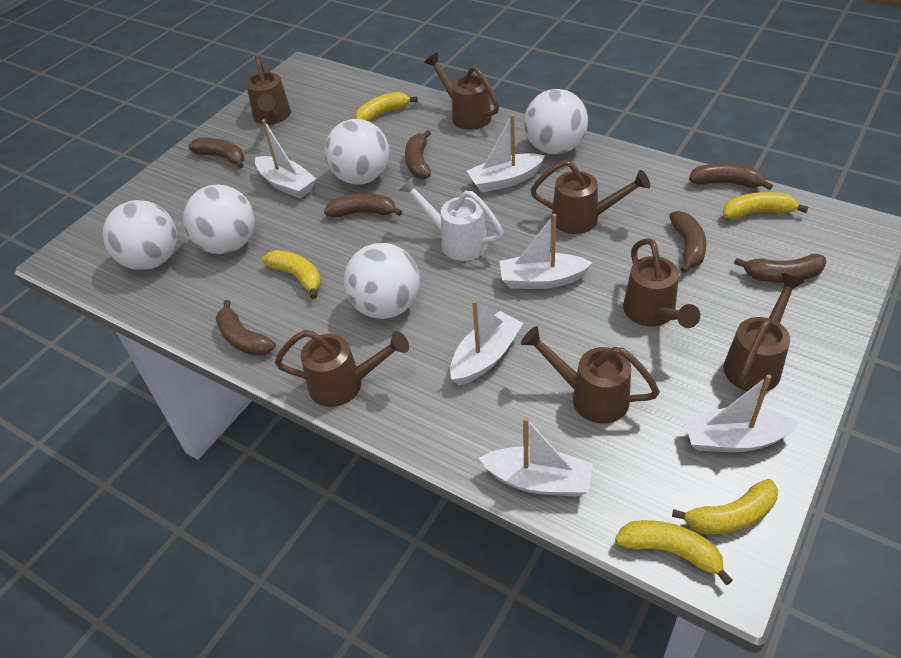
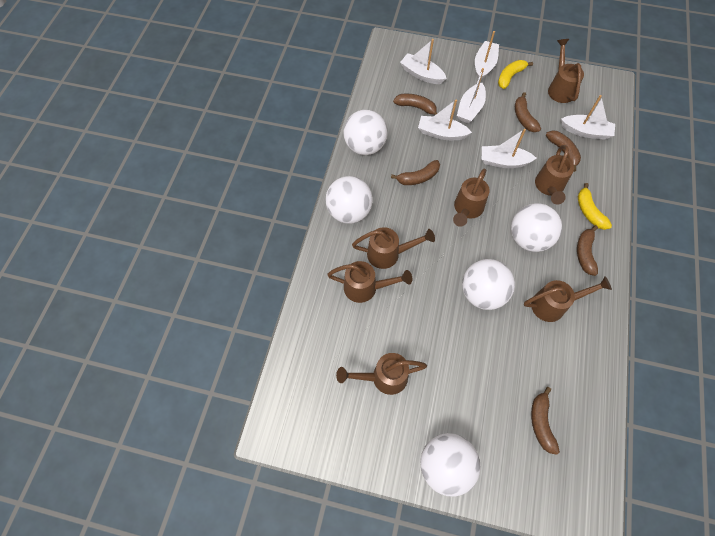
brown banana: [188,138,244,168] [216,300,276,356] [324,194,402,217] [405,130,431,179] [669,211,707,273] [689,163,773,190] [734,253,827,283] = 7 -> [391,160,440,185] [393,94,437,115] [515,92,541,132] [531,387,560,455] [546,130,581,172] [577,225,598,276] = 6
white watering can: [398,177,504,261] = 1 -> none = 0
yellow banana: [262,250,321,299] [355,92,418,122] [615,520,733,585] [672,479,778,535] [723,192,808,219] = 5 -> [498,60,533,89] [578,183,612,230] = 2

